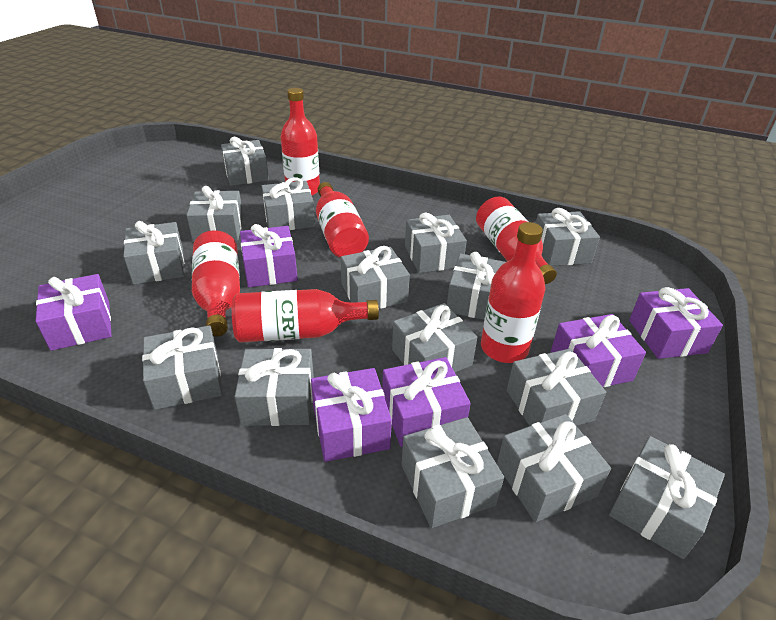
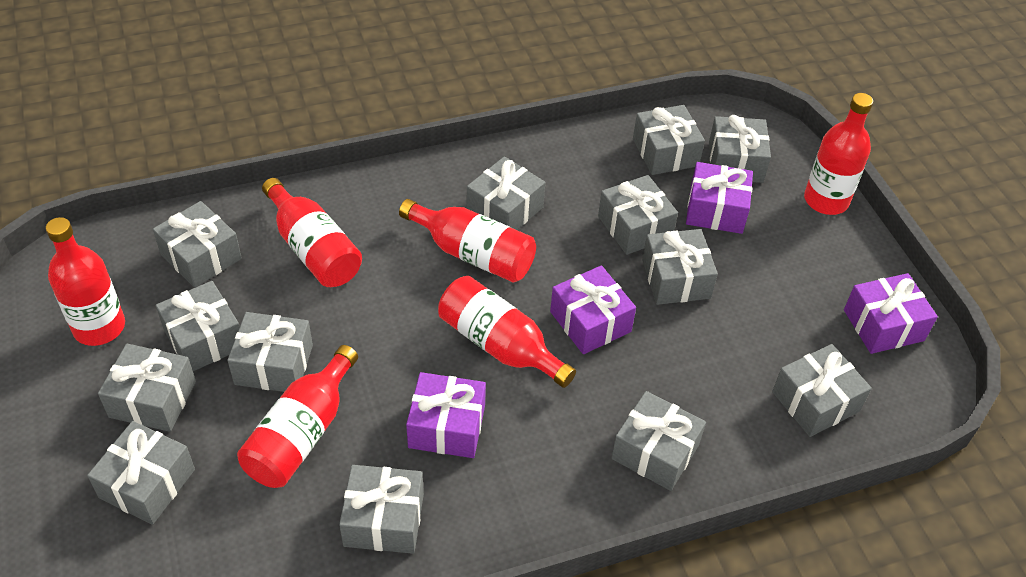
grey gift: [123,221,185,285] [142,325,223,410] [186,186,243,242] [221,137,269,186] [234,348,314,426] [262,177,315,230] [341,246,410,309] [392,303,477,372] [401,417,504,528] [405,213,467,273] [447,252,505,320] [497,414,611,522] [507,348,606,426] [536,208,600,266] [609,436,725,559] = 15 -> [87,421,195,525] [98,343,196,432] [153,201,242,288] [156,281,240,371] [227,312,313,392] [339,465,424,554] [467,156,545,230] [598,175,678,255] [611,391,706,491] [633,105,705,175] [642,229,718,305] [709,115,771,183] [772,344,872,437] = 13
purple gift: [36,274,112,351] [240,224,298,287] [311,368,392,462] [382,357,471,447] [551,314,646,387] [629,287,723,359] = 6 -> [406,372,486,458] [550,265,636,354] [686,162,753,234] [844,273,938,354] = 4

